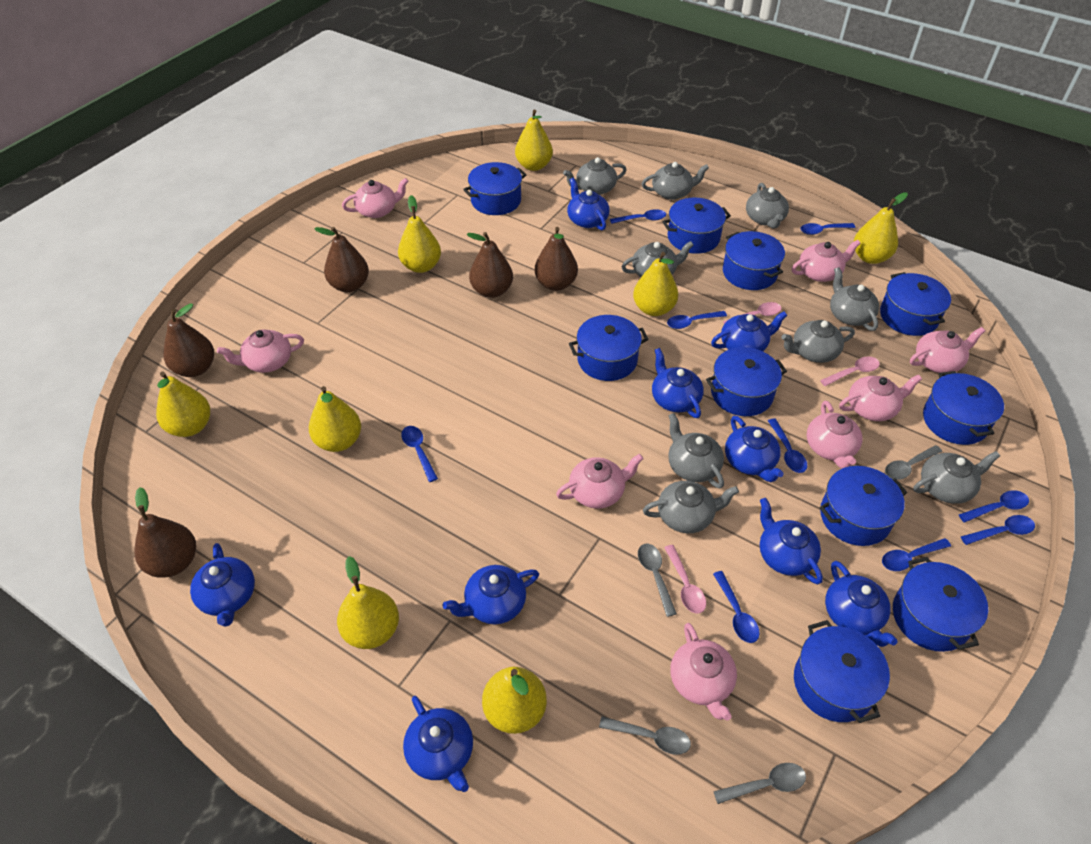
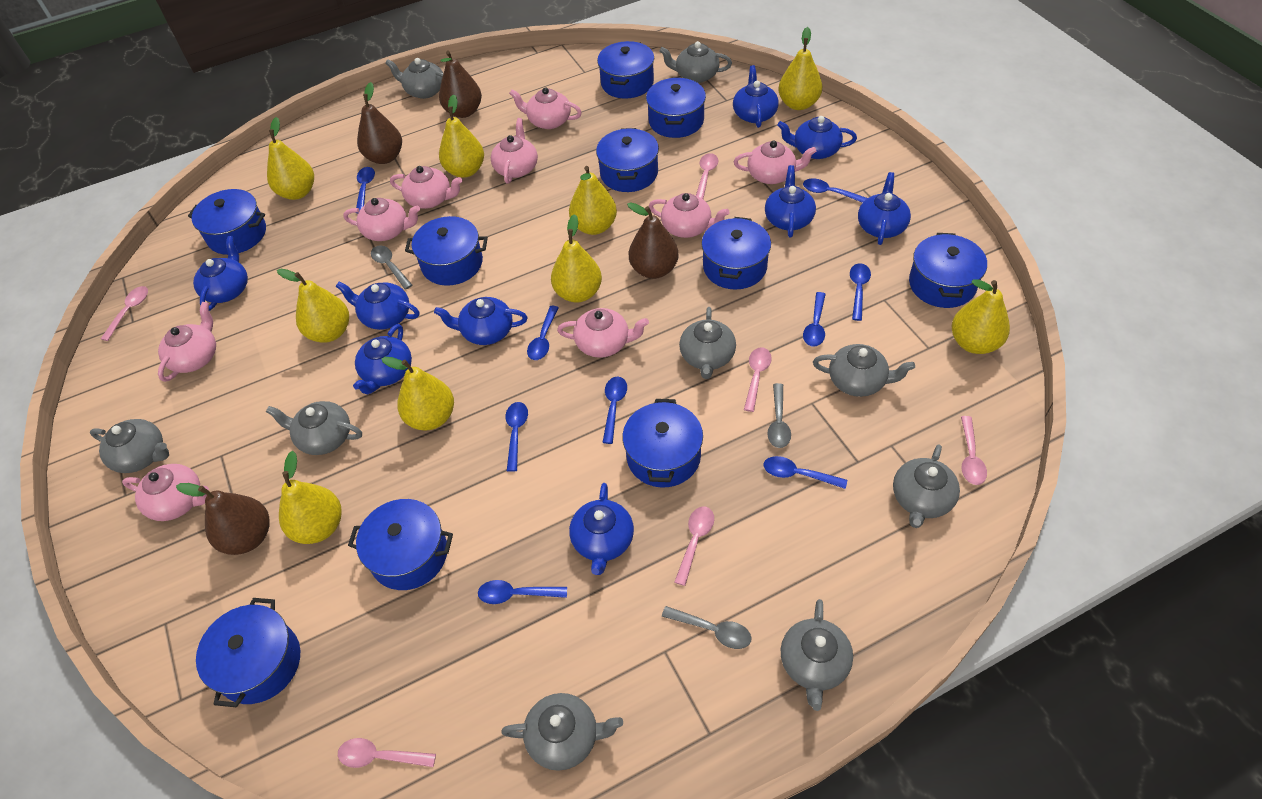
brown pear: [135,487,196,578] [163,303,214,377] [315,227,369,292] [467,232,513,298] [535,227,578,291] = 5 -> [176,483,270,555] [357,82,402,164] [439,51,482,118] [627,202,679,279] = 4
grey spoon: [599,716,691,755] [638,544,677,617] [713,763,806,804] [885,445,942,480] = 4 -> [371,246,412,290] [662,606,752,649] [767,383,791,448] = 3
pink spoon: [664,545,706,614] [723,302,782,324] [820,356,880,386] = 3 -> [101,286,148,341] [338,738,436,768] [674,506,714,586] [696,153,718,199] [744,348,772,412] [961,416,987,485] = 6
pink teapot: [217,329,304,373] [342,178,409,218] [556,454,644,509] [670,623,737,721] [792,240,861,282] [807,401,863,469] [839,375,922,421] [910,327,985,373] = 8 -> [122,464,209,521] [158,302,216,382] [343,198,420,241] [390,166,462,209] [491,118,538,184] [509,87,582,129] [557,308,649,358] [649,193,730,238] [734,141,817,184] = 9
yellow pear: [156,372,210,437] [309,386,361,452] [337,556,399,649] [398,195,441,273] [482,667,547,734] [515,110,553,171] [633,252,678,316] [854,192,908,264] = 8 -> [267,117,314,200] [277,268,349,342] [279,451,342,544] [381,357,454,431] [439,94,484,178] [551,214,602,303] [569,166,617,235] [778,27,822,110] [952,279,1010,354] = 9

